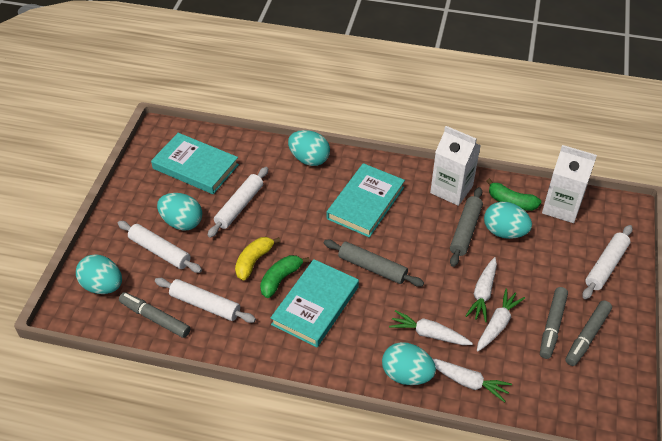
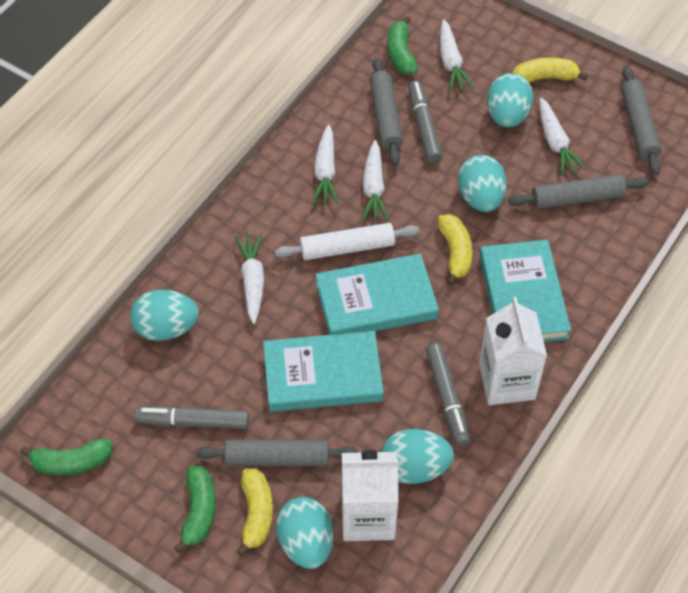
green banana: [260,255,310,298] [487,178,541,211] = 2 -> [20,439,113,475] [174,466,216,553] [387,16,418,75] = 3
grey rolling pin: [324,240,424,287] [450,187,483,267] = 2 -> [196,440,358,466] [370,58,403,165] [508,174,649,209] [621,66,662,175] = 4
white carrot: [389,310,473,345] [433,359,512,402] [465,257,497,322] [477,288,525,351] = 4 -> [235,234,264,324] [312,124,339,204] [362,140,389,221] [440,19,474,92] [539,98,586,175] = 5
white rolling pin: [118,221,202,273] [155,278,256,323] [208,167,268,238] [582,225,633,299] = 4 -> [275,223,419,260] = 1
yellow banana: [235,237,281,280] = 1 -> [236,468,273,557] [437,214,472,285] [512,57,588,83] = 3

